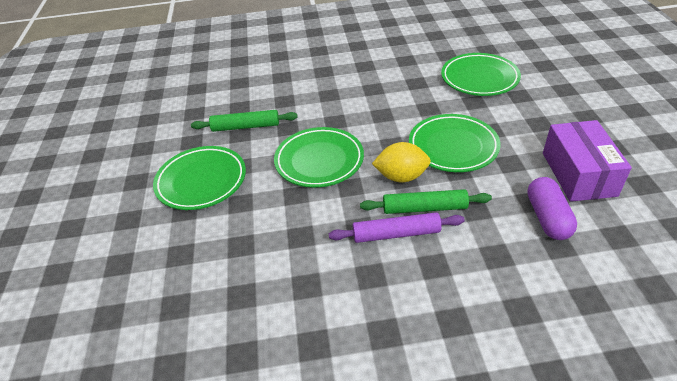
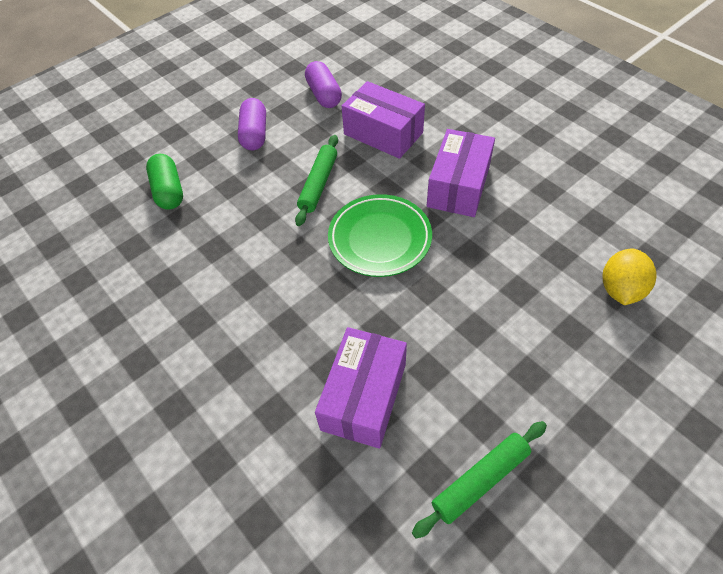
green capsule: none = 0 -> [146,154,183,210] = 1
green plate: [153,146,246,210] [274,127,364,188] [409,114,501,172] [441,53,521,96] = 4 -> [328,194,432,277] = 1
purple box: [543,120,632,202] = 1 -> [315,327,407,449] [342,81,425,159] [427,129,495,217] = 3
purple capsule: [527,177,577,240] = 1 -> [238,98,266,150] [305,61,342,108] = 2
purple rolling pin: [329,212,465,243] = 1 -> none = 0

